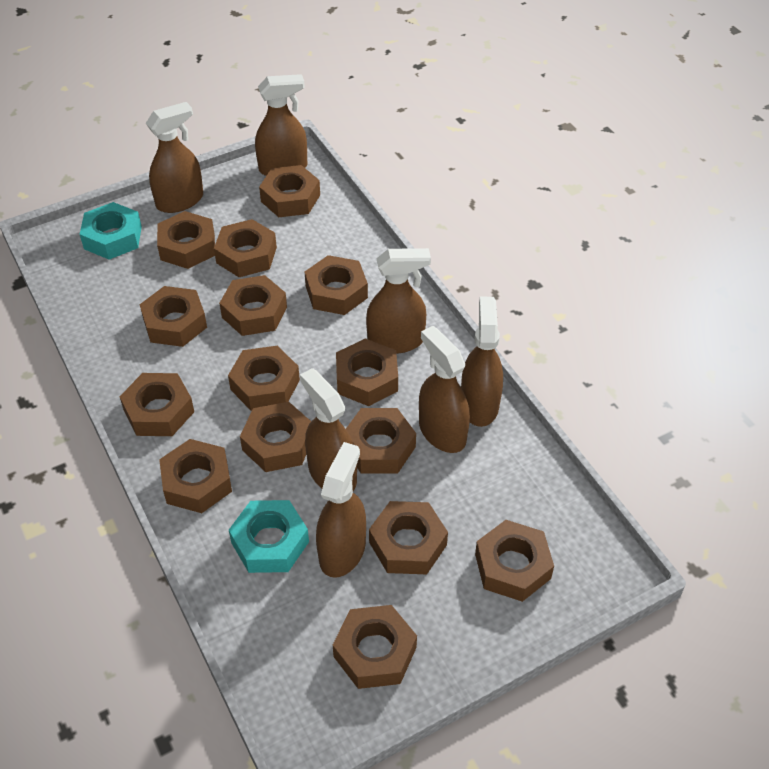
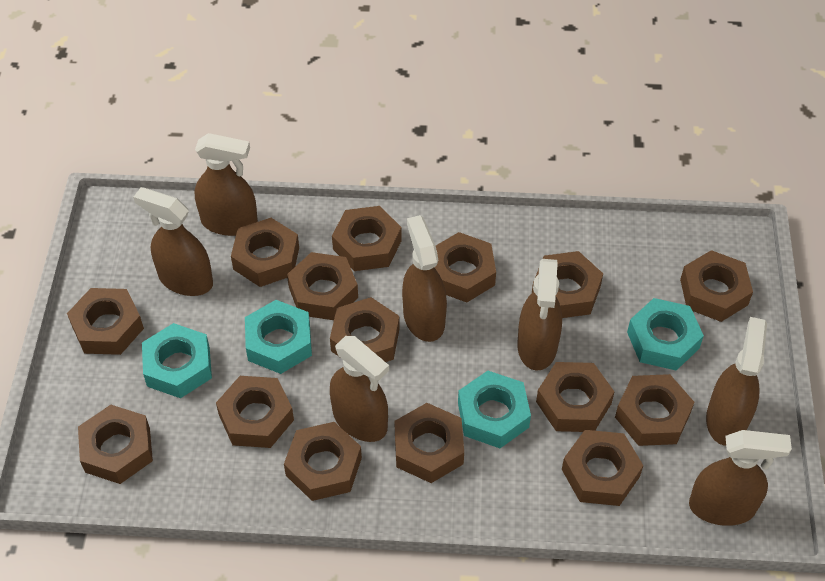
turquoise nut: [80,202,142,259] [229,500,309,573] = 2 -> [142,323,212,398] [245,300,312,374] [458,371,531,448] [627,298,704,371] = 4

